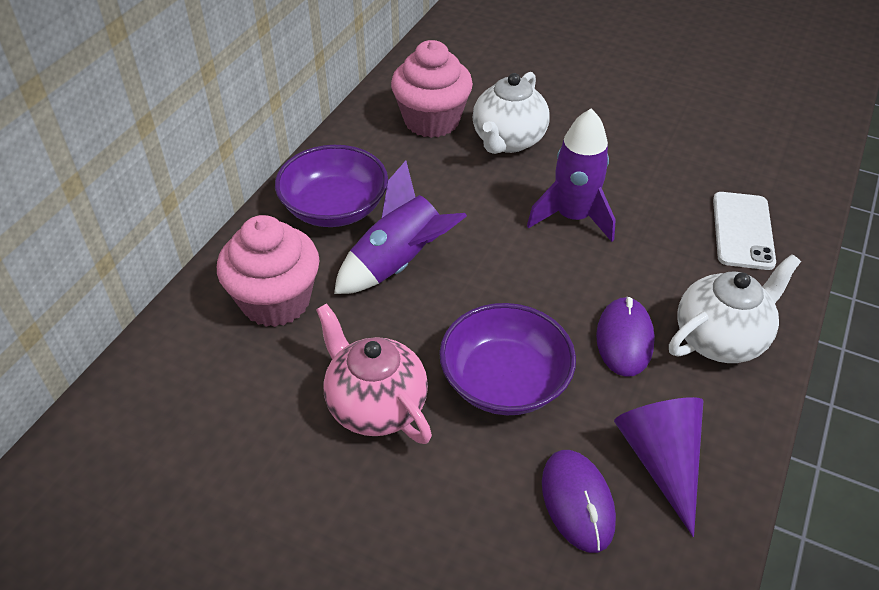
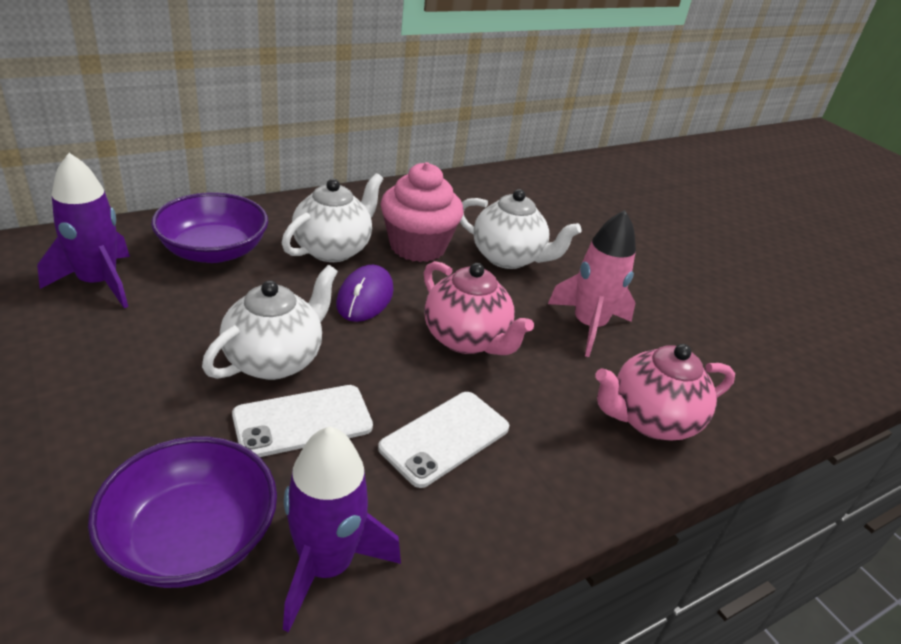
pink cupcake: [217,215,320,327] [391,40,473,138] = 2 -> [380,162,463,262] = 1
pink rocket: none = 0 -> [548,210,636,357] = 1
pink teapot: [316,303,432,444] = 1 -> [424,261,534,355] [595,344,735,440] = 2
purple cone: [614,397,703,537] = 1 -> none = 0
purple mouse: [542,450,616,553] [596,297,655,377] = 2 -> [336,265,394,322] = 1
white phone: [713,192,776,270] = 1 -> [232,385,373,457] [378,392,509,488] = 2
white teapot: [473,72,550,154] [669,254,801,363] = 2 -> [202,265,338,380] [282,173,383,262] [460,189,582,269] = 3

